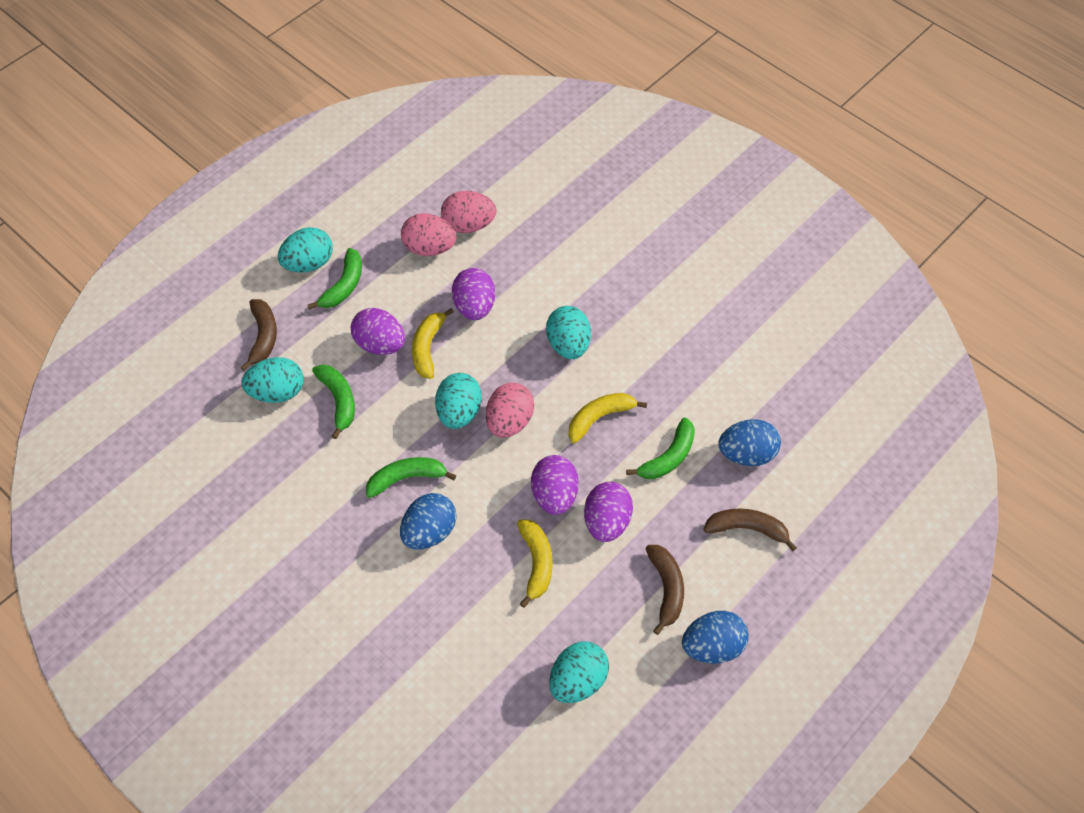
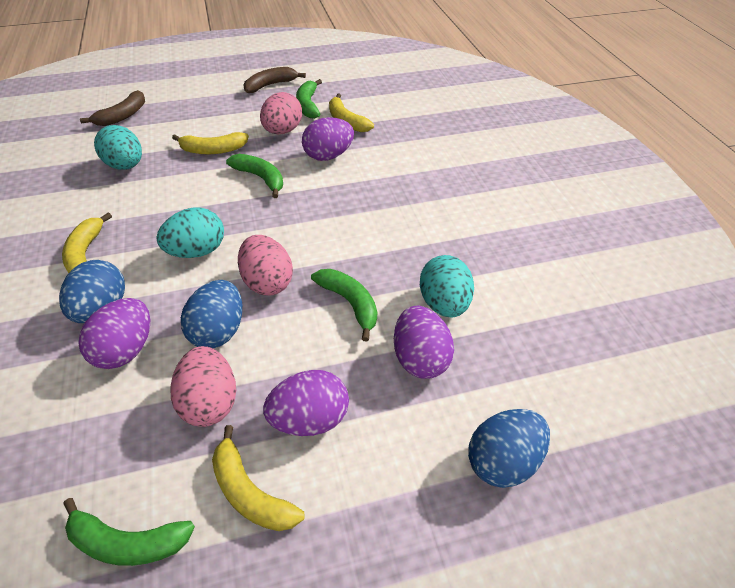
brown banana: [240,299,277,371] [646,545,684,635] [703,508,797,551] = 3 -> [80,90,145,126] [243,67,306,93] = 2
turquoise egg: [241,357,303,403] [278,227,333,272] [435,373,482,429] [546,306,591,359] [549,641,609,703] = 5 -> [94,125,142,170] [156,207,224,258] [420,255,474,317] = 3
yellow banana: [412,308,454,379] [517,520,552,608] [568,393,647,443] = 3 -> [62,212,112,273] [172,132,249,154] [212,425,304,531] [329,94,374,132] = 4

